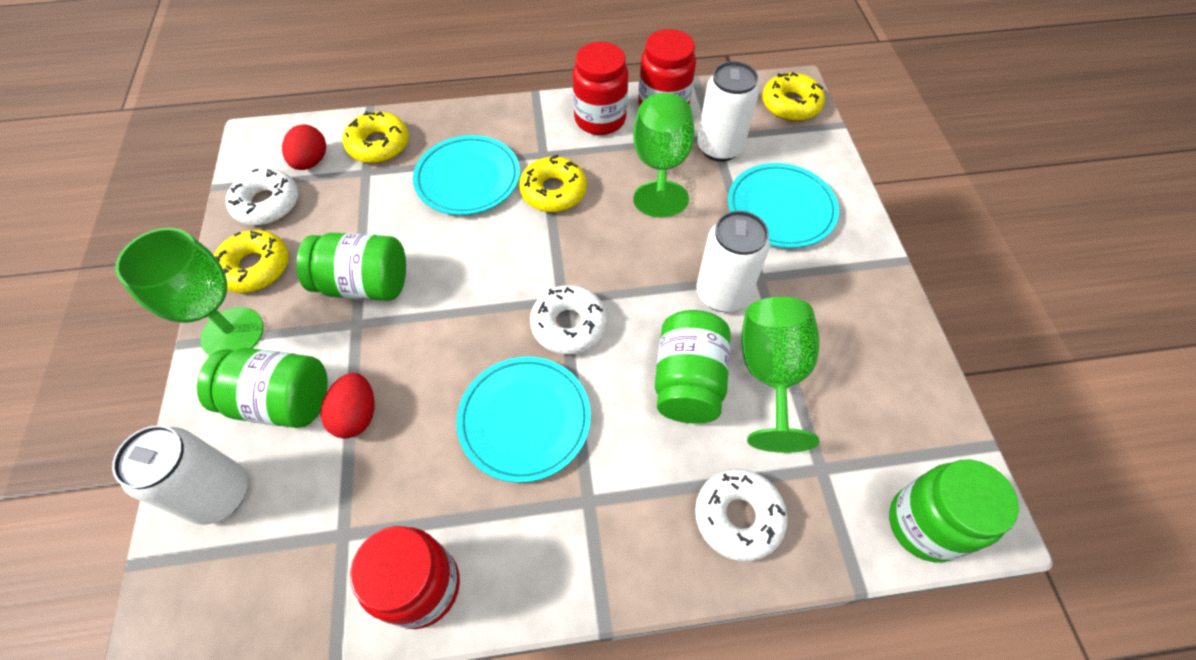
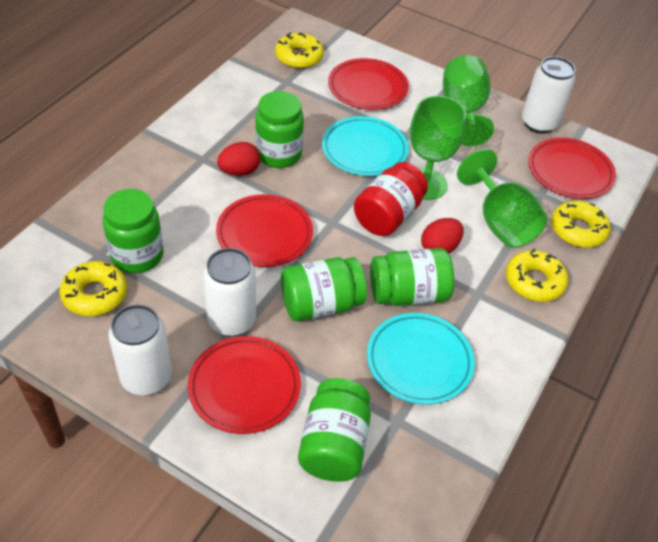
green jar: [197,348,328,428] [296,233,406,301] [655,310,731,424] [889,460,1019,562] = 4 -> [103,189,164,273] [255,91,304,168] [281,257,367,321] [298,378,371,482] [370,248,454,306] = 5
red jar: [350,526,460,629] [573,42,628,135] [638,29,696,106] = 3 -> [354,162,428,236] = 1
red plate: none = 0 -> [188,336,301,434] [216,194,313,267] [328,58,409,110] [528,137,616,199] = 4
turquoise plate: [413,135,520,215] [456,356,591,483] [728,163,839,248] = 3 -> [322,116,409,176] [367,313,475,405] = 2
white donut: [226,169,298,225] [530,285,607,354] [695,469,788,561] = 3 -> none = 0

